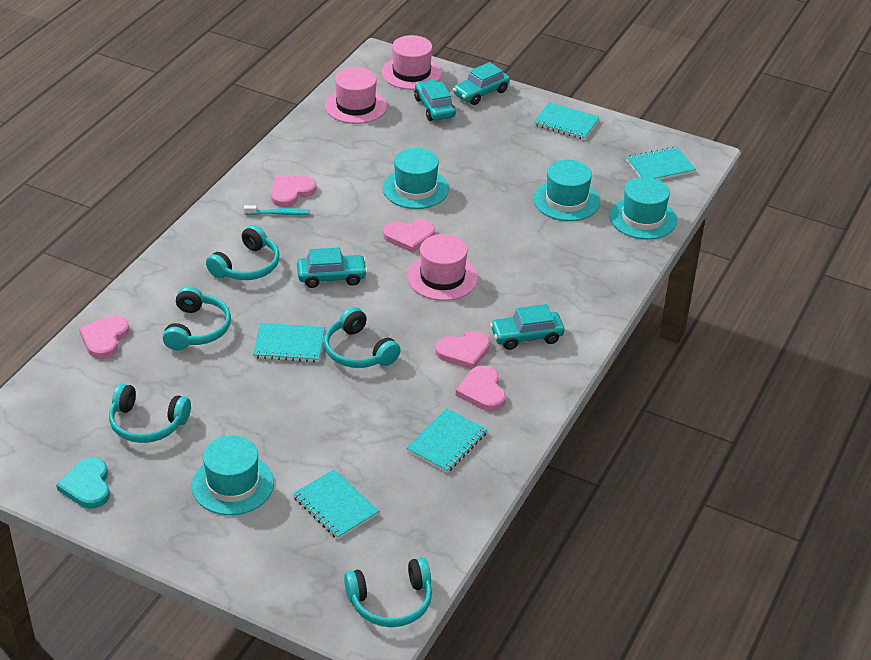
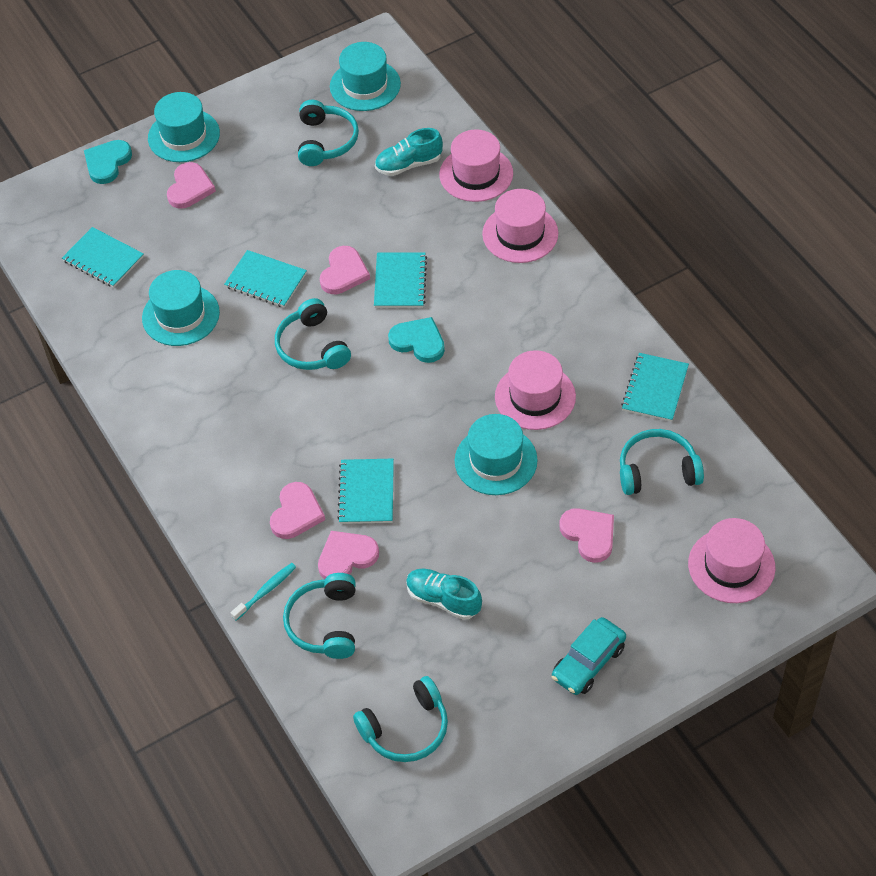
pink hat: [325,67,387,124] [381,35,442,90] [407,234,478,301] = 3 -> [439,129,513,202] [482,189,558,263] [495,350,576,430] [688,518,776,603] = 4
turquoise car: [297,248,368,288] [414,80,455,121] [453,62,510,105] [490,304,564,350] = 4 -> [551,617,626,695] = 1
turquoise heart: [56,457,110,509] = 1 -> [84,140,132,184] [388,317,445,363] = 2
turquoise shoe: none = 0 -> [375,128,443,176] [406,569,482,620] = 2

